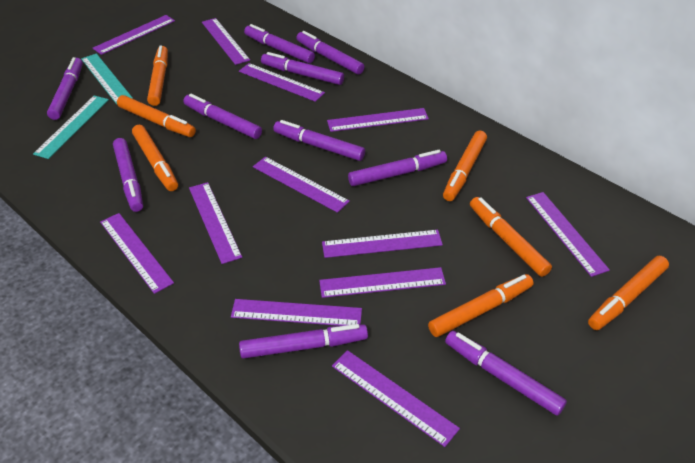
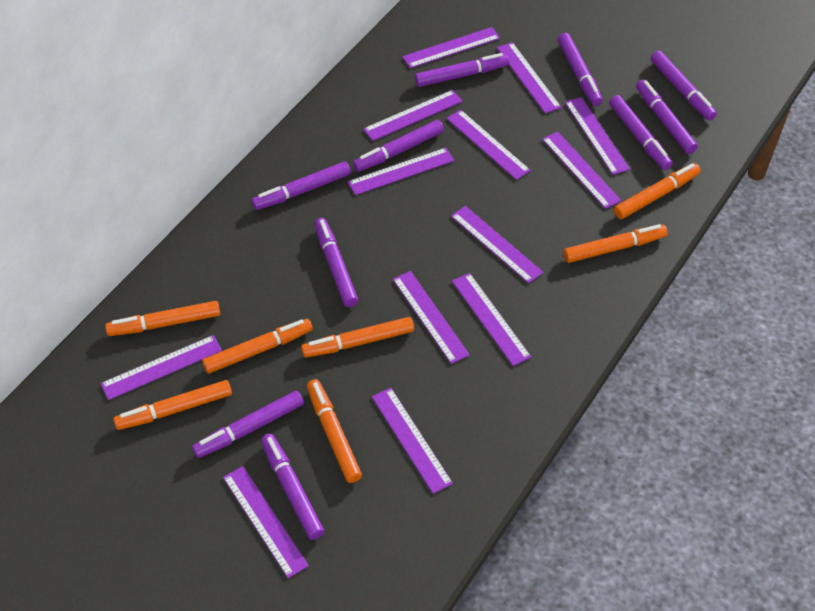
purple ruler: [93,15,175,55] [100,213,174,294] [189,182,242,264] [202,18,250,65] [231,299,362,326] [239,63,325,102] [253,157,350,213] [319,267,446,298] [322,230,443,258] [327,108,429,132] [332,350,460,447] [526,192,610,277] = 12 -> [100,335,222,400] [223,466,309,578] [348,148,454,195] [363,90,462,141] [372,388,453,494] [393,271,470,364] [403,27,500,68] [446,110,531,180] [451,206,543,283] [452,273,531,366] [497,42,561,113] [542,132,621,209] [565,97,630,175] = 13
turquoise ruler: [33,96,109,159] [81,54,133,104] = 2 -> none = 0

